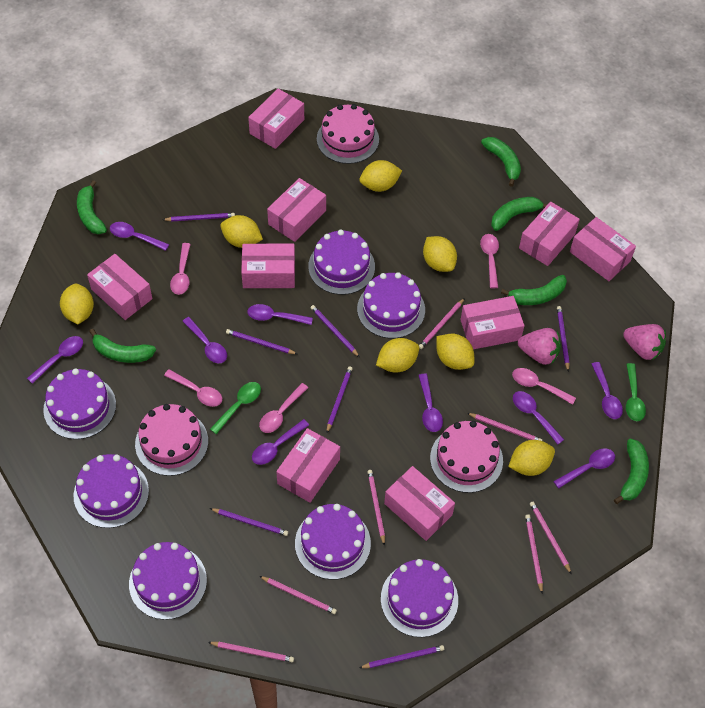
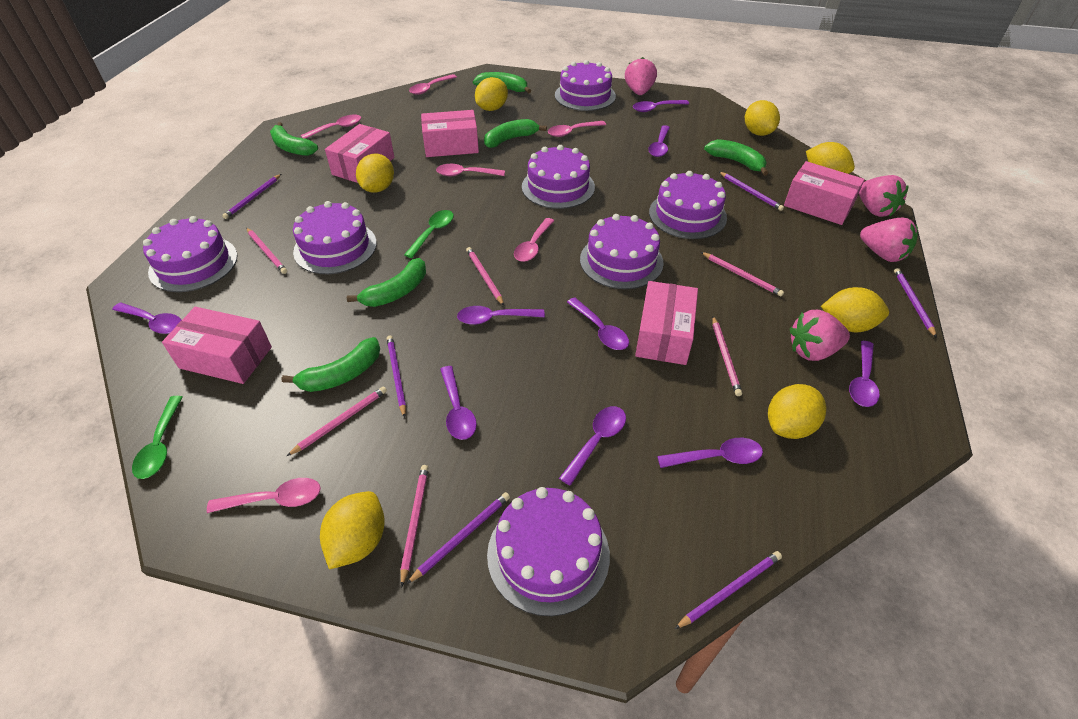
pink box: [87,254,152,320] [241,244,295,288] [248,89,304,149] [267,178,326,242] [276,428,340,503] [384,466,455,541] [461,296,525,349] [519,202,580,266] [570,217,636,281] = 9 -> [162,307,272,384] [325,124,394,183] [421,110,479,157] [635,281,698,365] [784,161,865,225] = 5
pink cake: [135,404,208,476] [317,104,379,164] [430,421,503,493] = 3 -> none = 0
pink pencil: [208,642,294,662] [259,576,337,614] [367,470,385,546] [419,298,465,349] [467,413,542,441] [525,515,543,593] [530,502,571,573] = 7 -> [246,228,287,274] [287,386,387,456] [401,465,429,588] [466,247,504,306] [701,252,784,297] [712,316,742,396] = 6
pink spoon: [164,369,222,407] [170,243,191,295] [259,383,308,433] [480,234,499,288] [512,368,576,405] = 5 -> [207,478,321,513] [301,115,361,139] [409,74,457,95] [436,164,505,176] [514,218,554,262] [548,121,606,137] = 6
pink strawberry: [518,328,561,365] [623,324,666,360] = 2 -> [625,57,657,95] [790,310,850,361] [859,175,909,217] [860,218,918,262] = 4
purple pencil: [163,213,235,222] [210,508,288,536] [226,329,297,354] [311,305,360,357] [327,366,352,432] [359,645,444,668] [557,306,570,372] = 7 -> [222,174,281,219] [387,335,406,418] [407,492,510,584] [675,551,782,629] [719,172,784,211] [894,268,937,338] = 6

